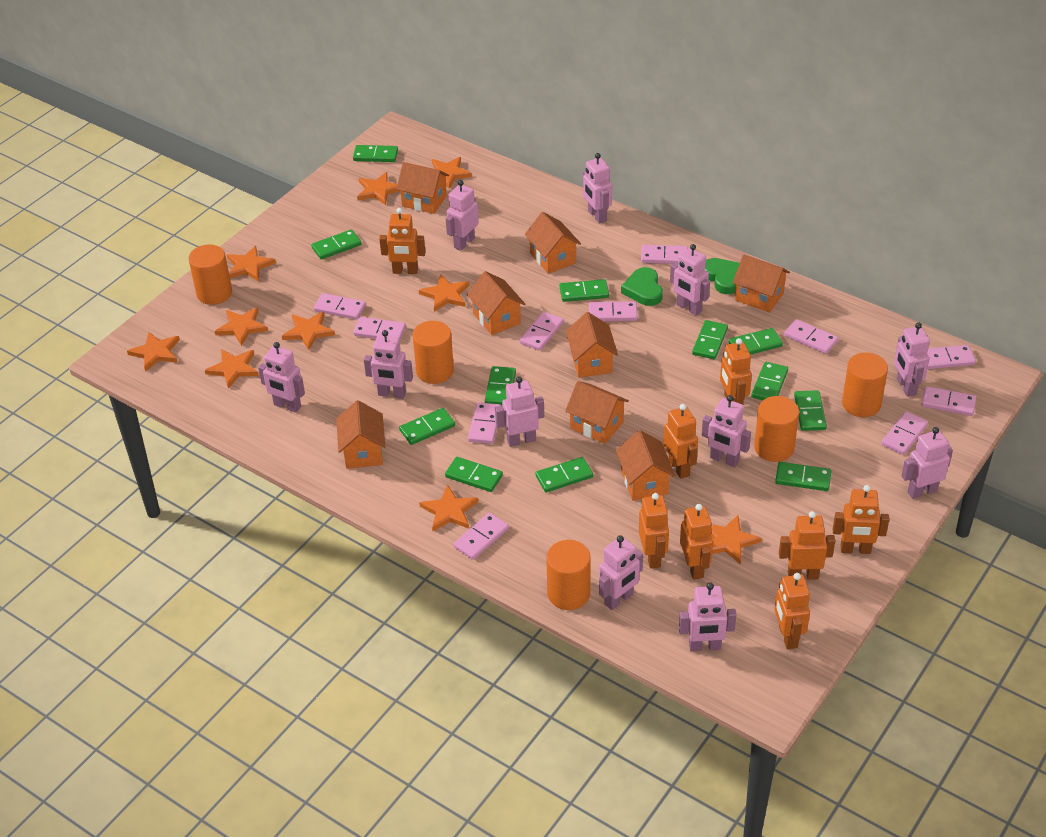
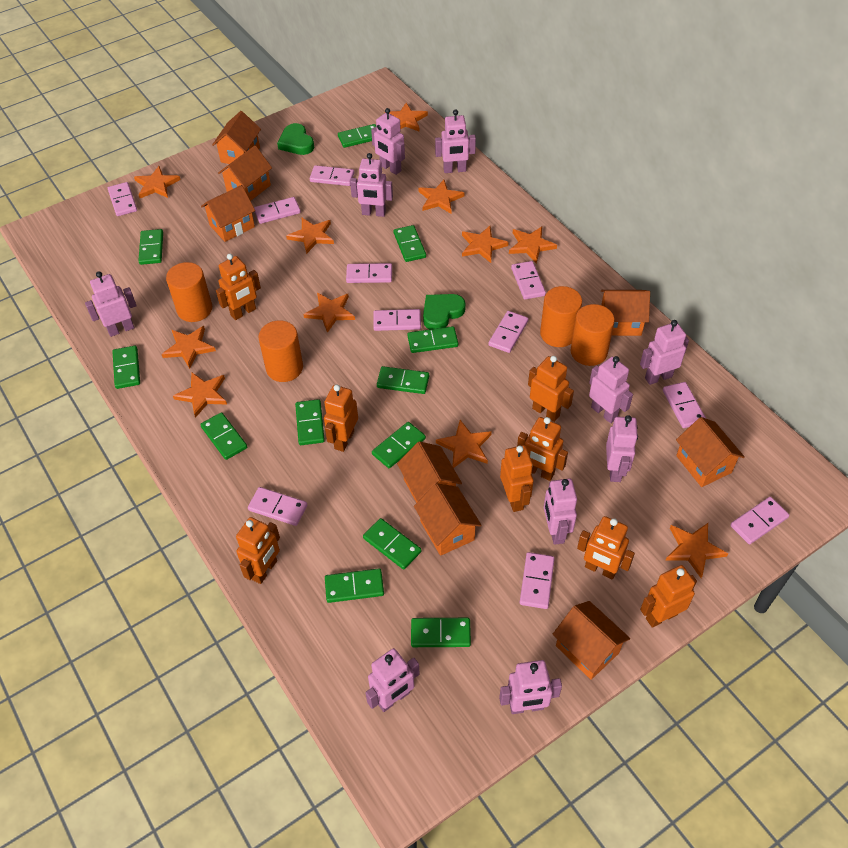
orange cylinder: [188,245,232,305] [413,321,454,384] [546,540,591,610] [754,396,799,462] [842,353,888,417] = 5 -> [166,262,212,322] [258,320,303,382] [540,286,582,347] [571,304,615,366] = 4
orange star: [127,332,180,372] [205,349,259,389] [215,307,268,346] [227,246,276,282] [282,312,335,350] [357,172,399,205] [419,274,469,312] [419,485,478,531] [432,157,472,189] [711,515,762,565] = 10 -> [134,166,181,198] [162,326,216,369] [173,373,227,418] [286,218,334,254] [303,293,355,333] [384,103,428,132] [418,180,464,214] [436,420,492,468] [462,226,509,263] [509,226,557,263] [666,523,728,578] = 11
pink robot: [258,342,305,413] [364,330,413,399] [446,180,479,251] [495,377,544,447] [583,153,612,224] [599,535,643,610] [670,244,710,316] [679,582,737,652] [702,395,751,467] [894,322,930,397] [901,427,953,499] = 11 -> [85,271,137,337] [350,153,393,217] [365,648,420,712] [371,108,405,175] [435,109,476,173] [499,660,562,714] [544,478,577,545] [589,356,633,423] [606,415,638,482] [640,320,689,385] = 10

